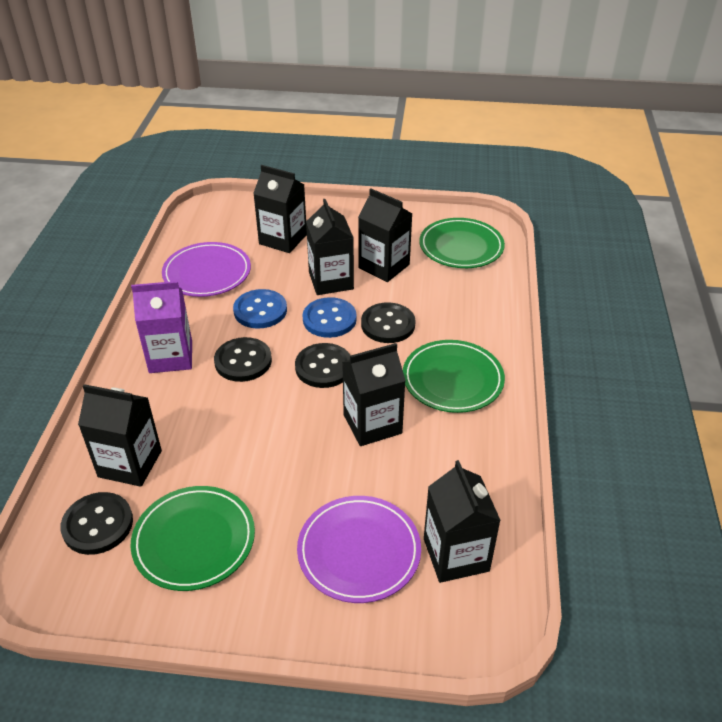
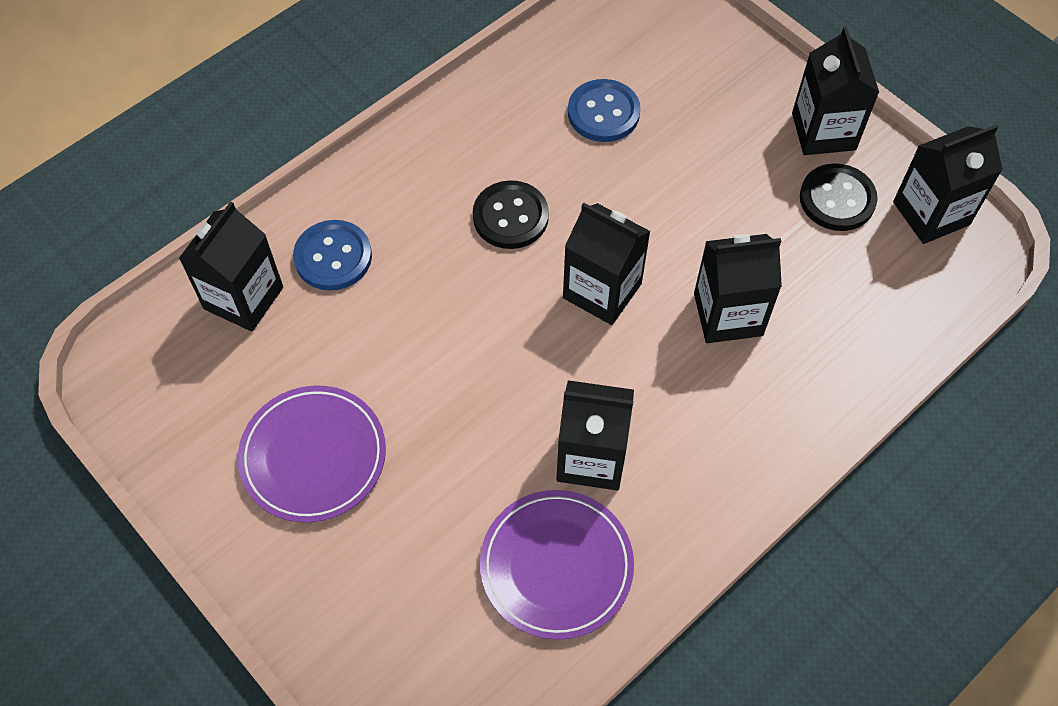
black button: [60,492,133,555] [214,337,272,382] [295,343,351,388] [361,302,416,343] = 4 -> [473,180,549,249] [800,163,878,231] = 2
green plate: [130,486,255,591] [403,340,505,413] [419,218,505,268] = 3 -> none = 0
purple carton: [131,281,192,373] = 1 -> none = 0

